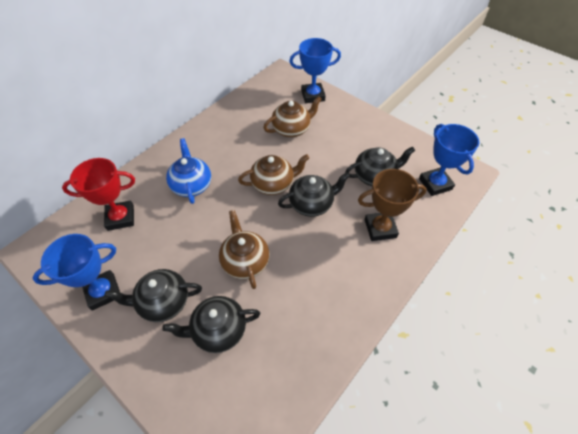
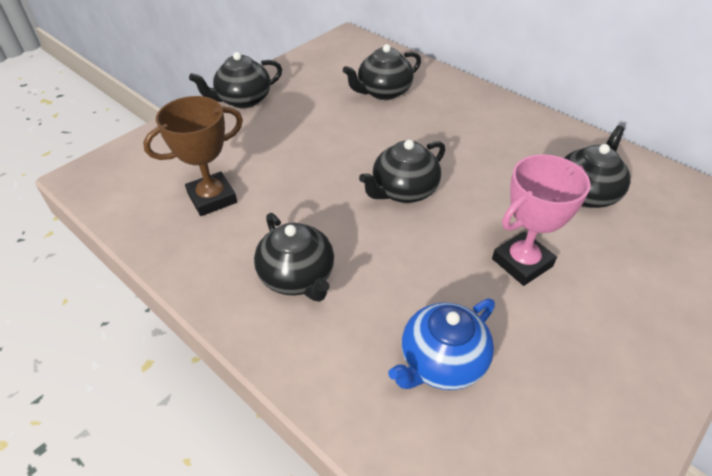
black teapot: [105,269,202,322] [162,296,260,353] [278,172,350,217] [345,147,415,186] = 4 -> [189,52,282,108] [254,213,334,302] [343,44,421,100] [359,140,445,203] [564,125,631,208] = 5
blue trophy: [33,234,120,311] [289,38,341,103] [419,124,479,196] = 3 -> none = 0
brown teapot: [219,210,269,289] [238,154,309,195] [263,96,322,137] = 3 -> none = 0
pink trophy: none = 0 -> [492,154,591,286] = 1
red trophy: [62,158,135,231] = 1 -> none = 0

